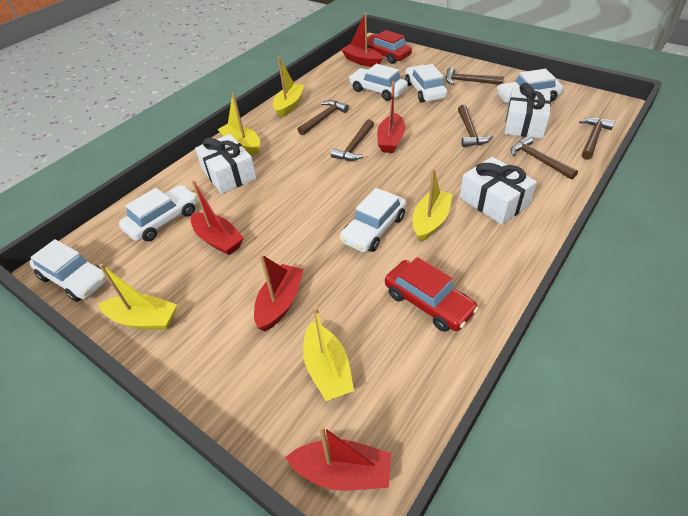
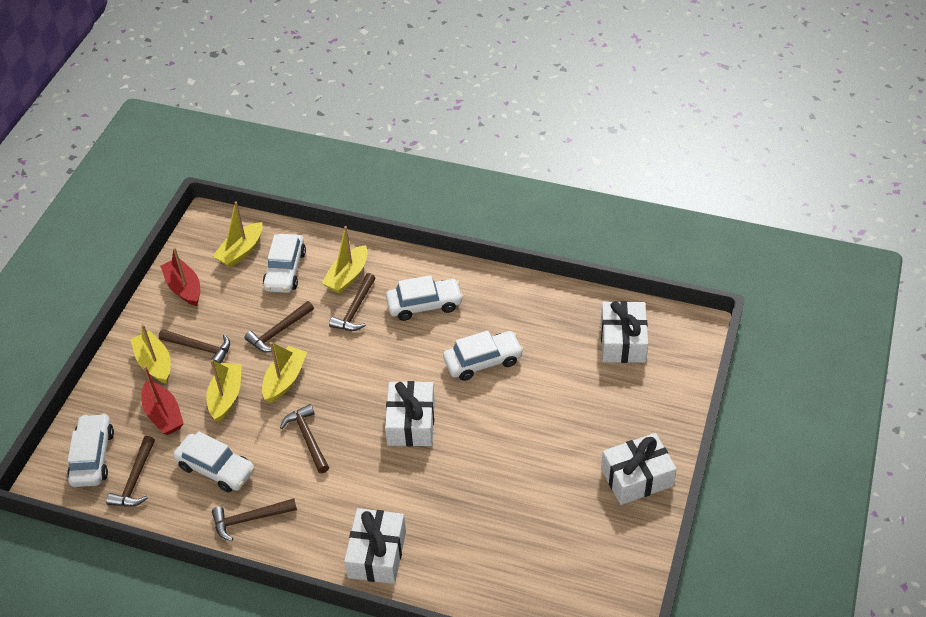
red boat: [190,180,244,255] [254,254,304,331] [285,425,391,491] [341,13,383,67] [377,81,405,153] = 5 -> [141,366,184,435] [160,247,200,306] = 2
red car: [367,30,412,64] [385,257,479,332] = 2 -> none = 0
white car: [30,239,108,302] [119,185,198,241] [340,188,406,252] [349,64,408,101] [405,64,447,103] [496,69,563,103] = 6 -> [67,413,114,487] [173,431,255,493] [263,234,306,293] [386,275,463,321] [443,331,524,381] = 5
white gift: [195,134,257,194] [460,157,537,225] [504,83,551,138] = 3 -> [344,508,406,584] [385,381,435,446] [601,301,648,363] [601,433,677,505] = 4

